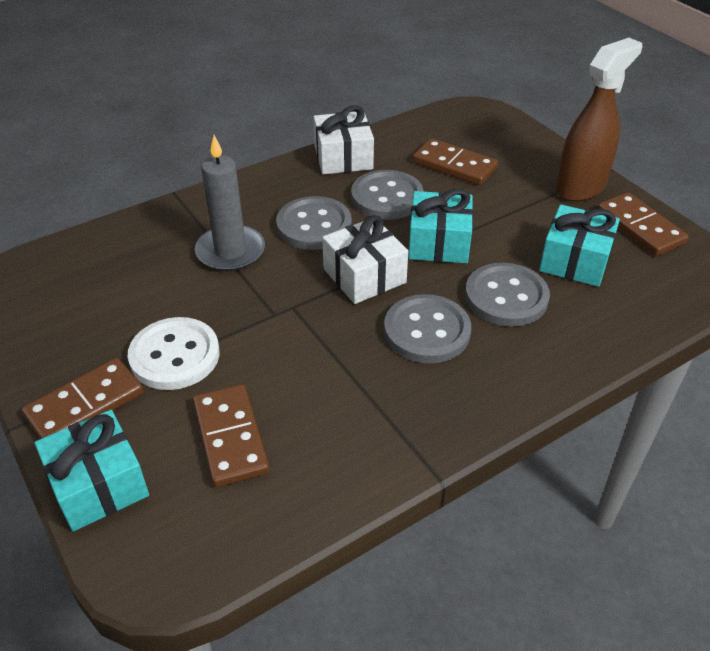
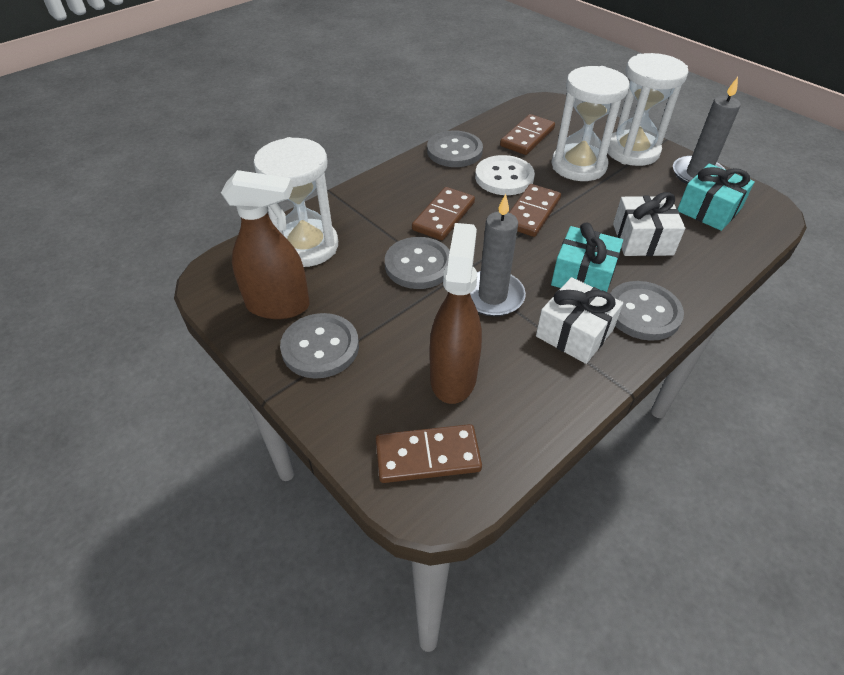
brown spray bottle: [556,38,642,202] = 1 -> [221,170,310,319] [430,223,482,404] = 2
grey candle: [195,135,265,272] = 1 -> [470,194,526,317] [673,77,741,184] = 2
turquoise gift: [35,410,149,531] [408,189,473,263] [539,204,620,287] = 3 -> [551,222,623,292] [678,163,755,231] = 2
white hourglass: none = 0 -> [254,137,338,267] [552,66,629,181] [607,53,688,166] = 3

